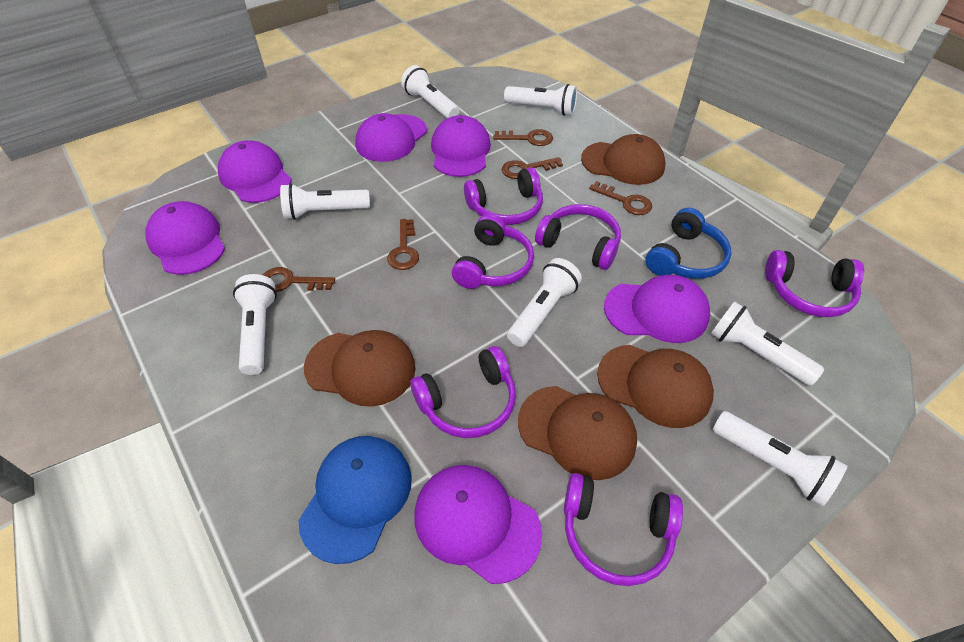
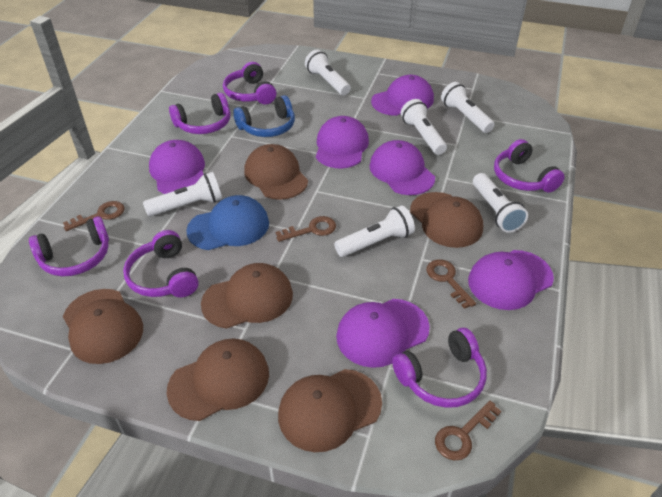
brown cap: [304,330,416,407] [518,386,637,480] [581,134,666,185] [597,345,714,428] = 4 -> [63,289,143,364] [167,339,269,421] [201,263,293,329] [244,144,308,200] [278,369,382,452] [410,192,483,248] = 6
brown key: [263,267,335,292] [387,219,419,270] [493,129,553,146] [501,157,563,179] [589,181,652,215] = 5 -> [63,201,125,231] [276,216,336,242] [426,259,476,309] [435,401,501,460] = 4
white flashlight: [233,274,277,375] [280,183,370,220] [401,65,460,118] [504,84,577,116] [507,258,582,347] [711,301,824,386] [713,411,848,507] = 7 -> [143,172,222,217] [305,50,351,95] [334,205,415,257] [401,99,447,155] [441,82,495,133] [473,173,528,233] = 6

